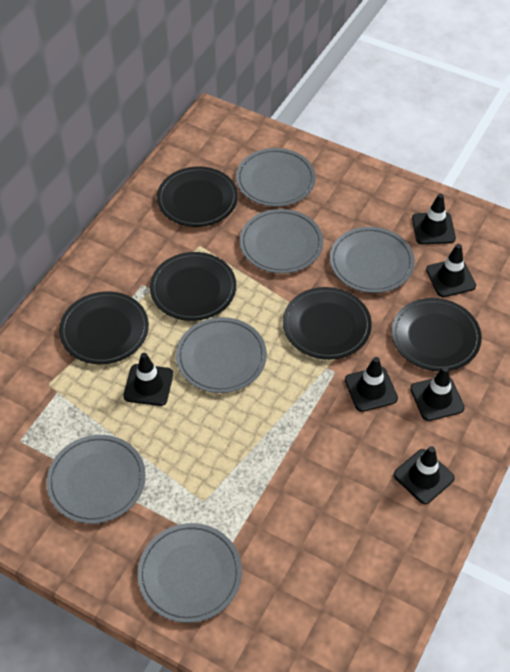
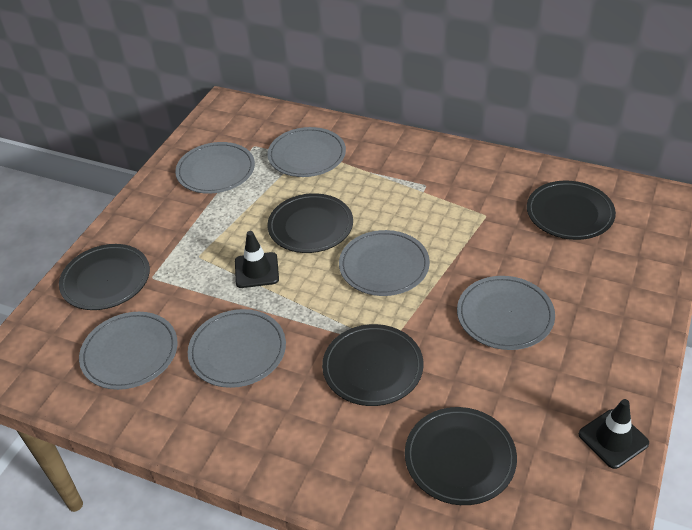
black traffic cone: [123,353,173,406] [345,357,398,412] [394,446,455,504] [410,366,465,421] [412,194,456,244] [426,244,476,297] = 6 -> [235,231,279,288] [579,399,649,469] = 2

